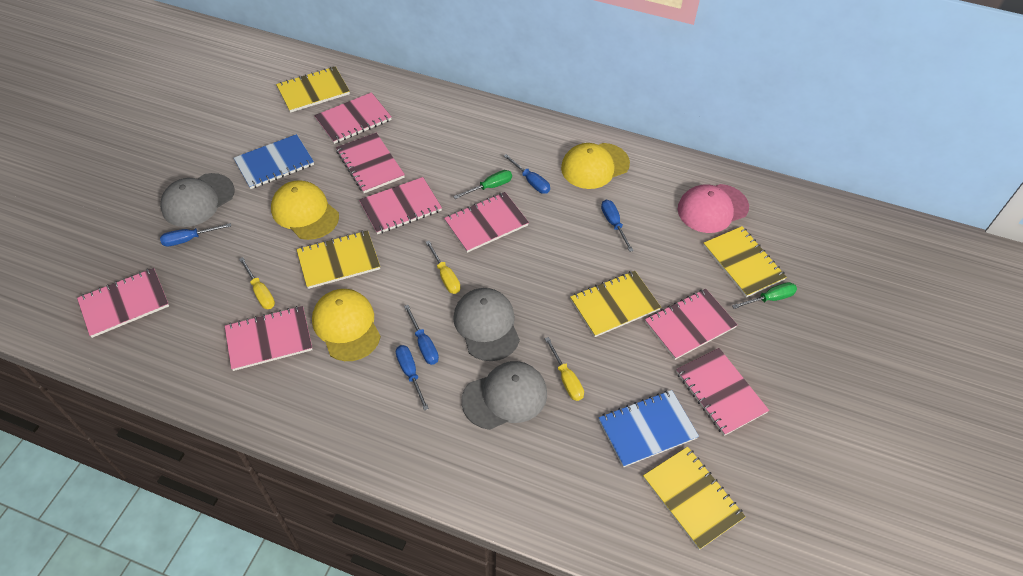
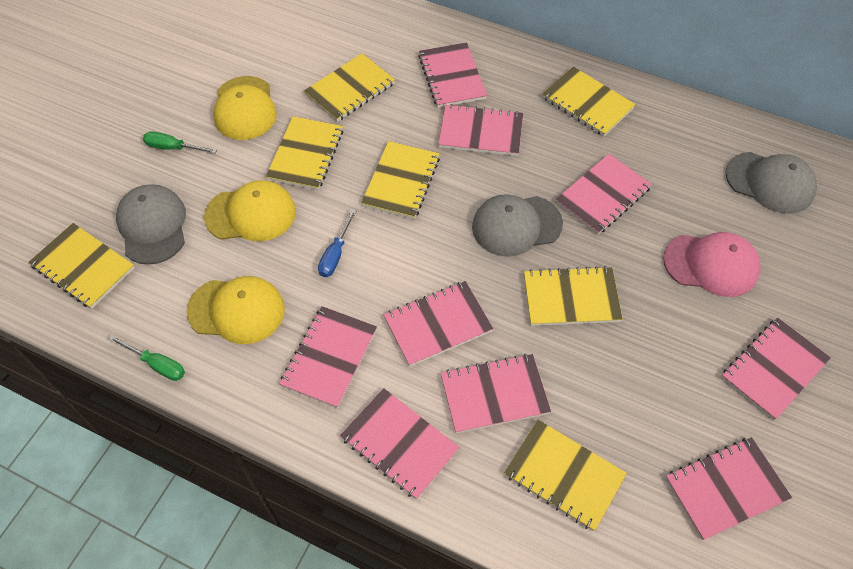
blue notebook: [234,134,314,189] [598,390,699,467] = 2 -> none = 0
blue screwdriver: [160,223,231,246] [396,345,429,411] [404,305,439,365] [504,154,550,194] [601,200,634,252] = 5 -> [318,209,356,277] = 1
pink notebook: [77,268,169,338] [224,306,313,371] [314,92,392,144] [336,133,405,193] [359,177,442,234] [444,192,529,253] [645,289,737,360] [676,348,769,436] = 8 -> [279,306,377,408] [340,388,460,499] [384,281,493,367] [418,42,487,108] [438,104,523,156] [441,354,551,434] [555,154,652,235] [665,437,792,540] [721,317,831,420] = 9
yellow notebook: [276,66,350,113] [296,231,380,289] [570,271,661,337] [643,447,746,550] [703,226,787,297] = 5 -> [29,223,135,309] [266,116,343,190] [304,53,395,122] [361,141,440,219] [504,420,627,531] [524,266,623,326] [542,66,636,136] = 7
yellow screwdriver: [239,257,275,309] [426,241,460,294] [545,337,584,401] = 3 -> none = 0

